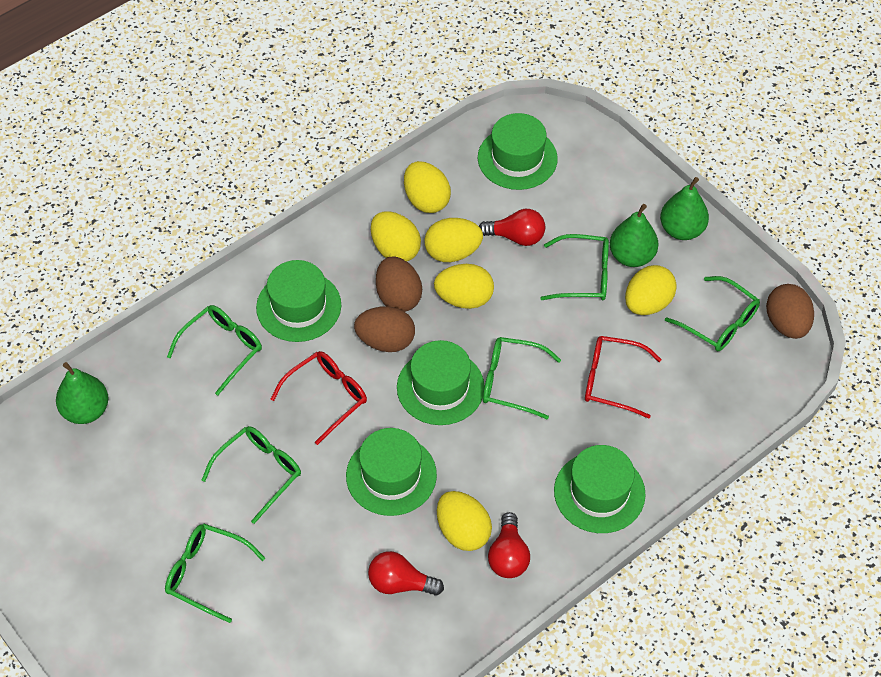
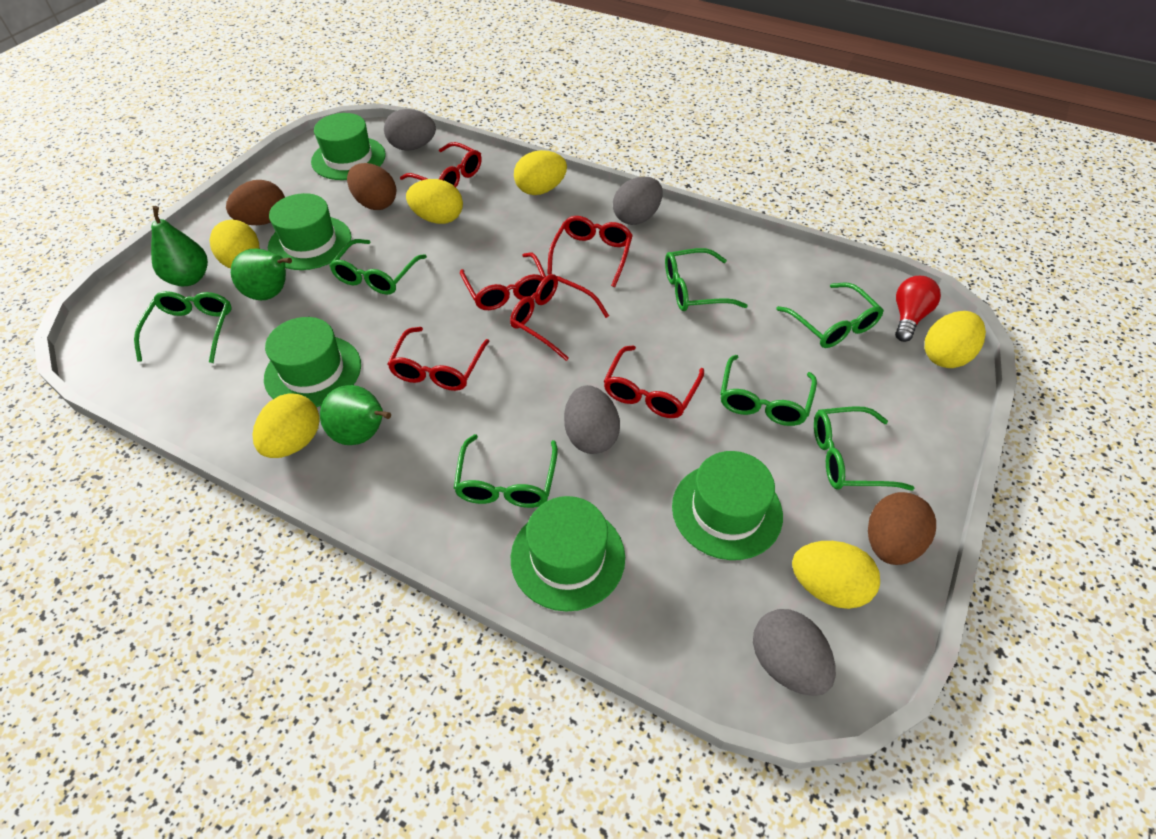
green glasses: [165,524,265,623] [167,305,262,395] [202,426,301,524] [483,337,561,419] [540,234,609,300] [665,276,760,351] = 6 -> [134,291,232,363] [329,239,427,295] [454,434,558,508] [665,248,748,311] [720,355,817,426] [776,283,884,348] [814,406,914,491] = 7
grey egg: none = 0 -> [384,109,436,151] [564,385,620,454] [613,176,663,225] [753,609,836,696] = 4
red glasses: [270,351,367,445] [585,336,662,419] = 2 -> [387,327,490,391] [400,142,482,187] [460,252,546,310] [510,274,609,361] [547,216,633,287] [604,345,704,418] = 6
red light bulb: [368,551,444,596] [479,209,545,246] [488,512,530,578] = 3 -> [895,276,941,342] = 1

